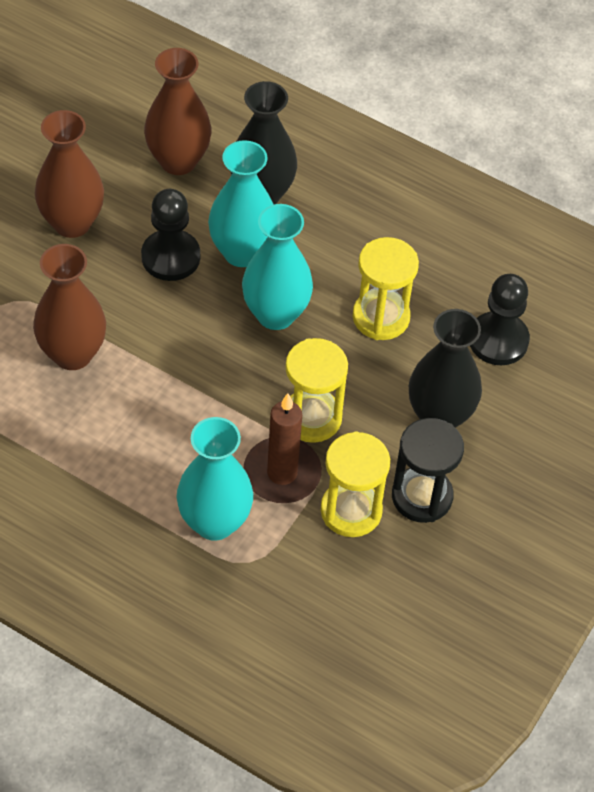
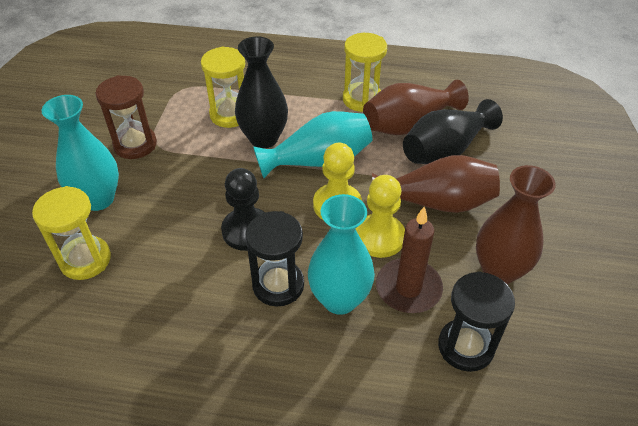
black hourglass: [392,418,464,523] = 1 -> [245,211,304,306] [438,271,515,372] = 2
black pawn: [141,189,200,281] [470,274,530,365] = 2 -> [221,168,265,251] = 1
brown hourglass: none = 0 -> [95,75,157,159] = 1
yellow pawn: none = 0 -> [313,143,362,220] [356,175,405,258] = 2

